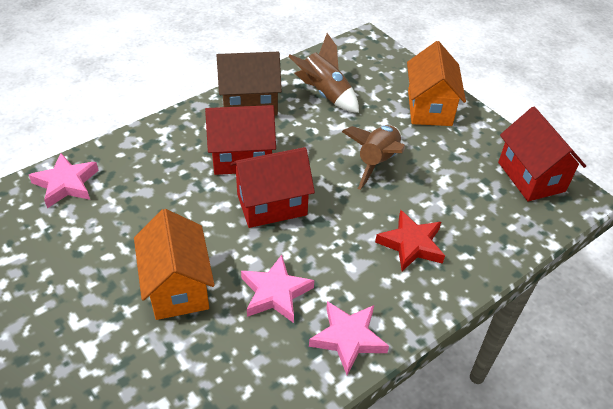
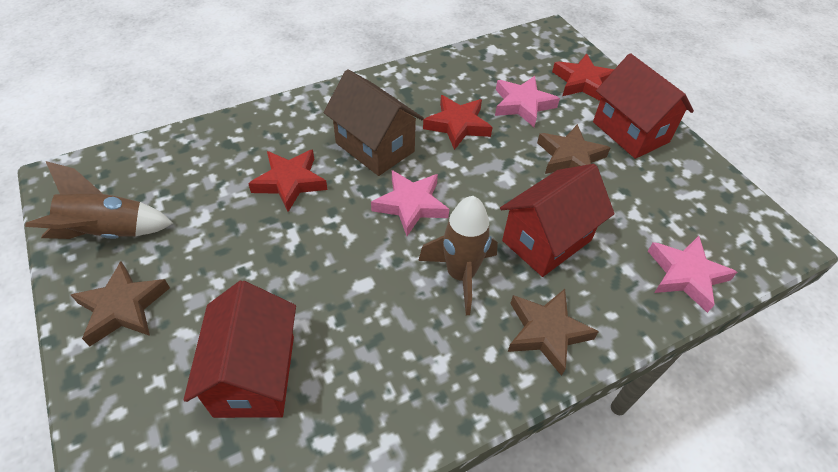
brown star: none = 0 -> [71,261,170,346] [508,289,599,376] [537,124,610,174] = 3
orange house: [134,209,215,320] [407,41,466,126] = 2 -> none = 0
red star: [375,210,445,271] = 1 -> [248,149,328,212] [423,95,493,150] [552,54,614,101] = 3

